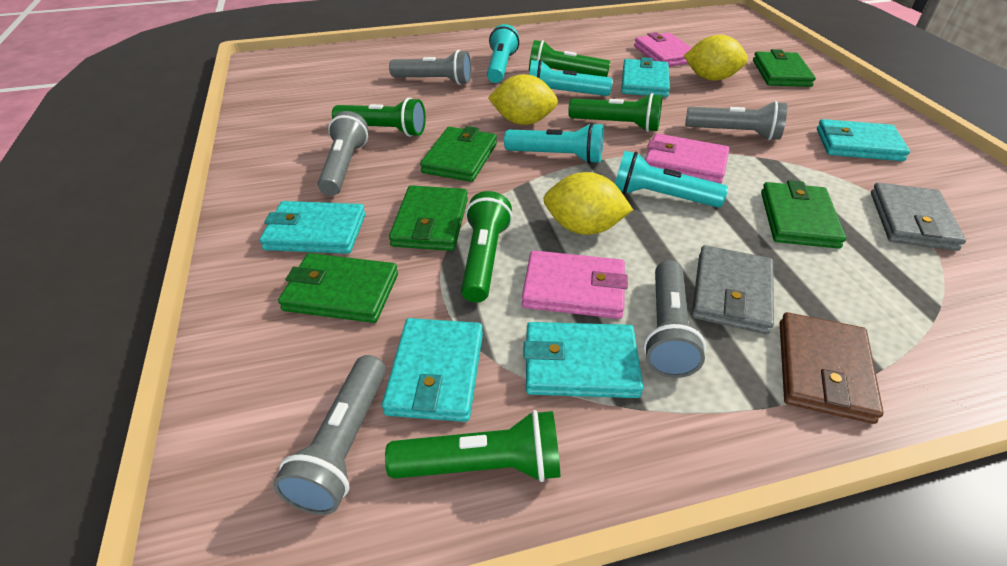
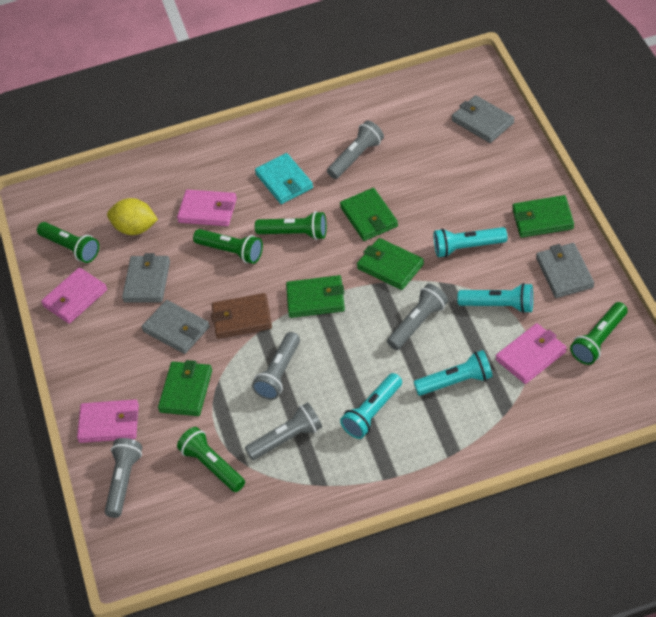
grey wallet: [692,245,774,334] [871,183,966,251] = 2 -> [122,253,170,303] [142,300,210,354] [452,95,514,143] [536,243,594,298] = 4
pink wallet: [522,250,628,319] [634,32,692,67] [645,133,729,184] = 3 -> [41,267,107,324] [77,399,139,443] [177,190,237,226] [496,323,567,384] = 4
turquoise wallet: [260,201,365,254] [382,318,483,422] [523,322,643,398] [621,57,670,97] [817,119,910,161] = 5 -> [255,153,313,204] = 1
yellow lemon: [488,74,558,125] [543,172,633,235] [684,35,748,81] = 3 -> [107,198,158,235] = 1

